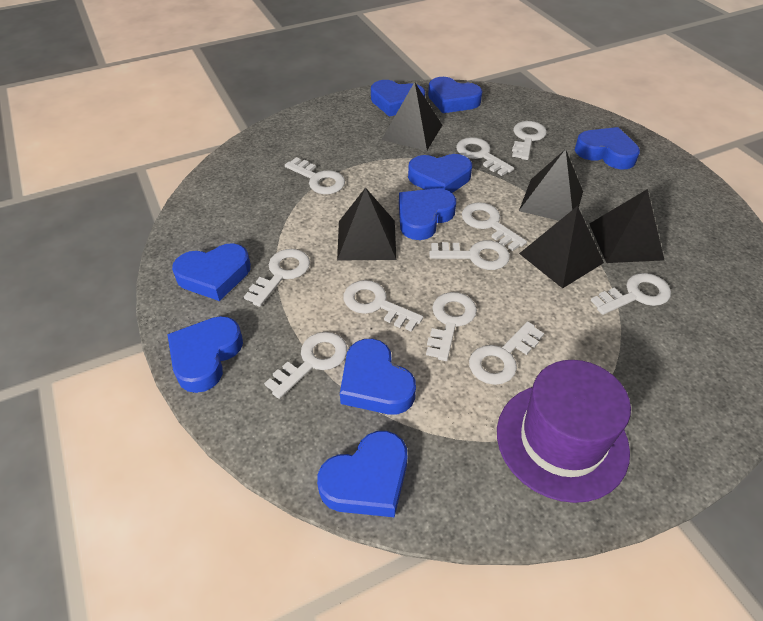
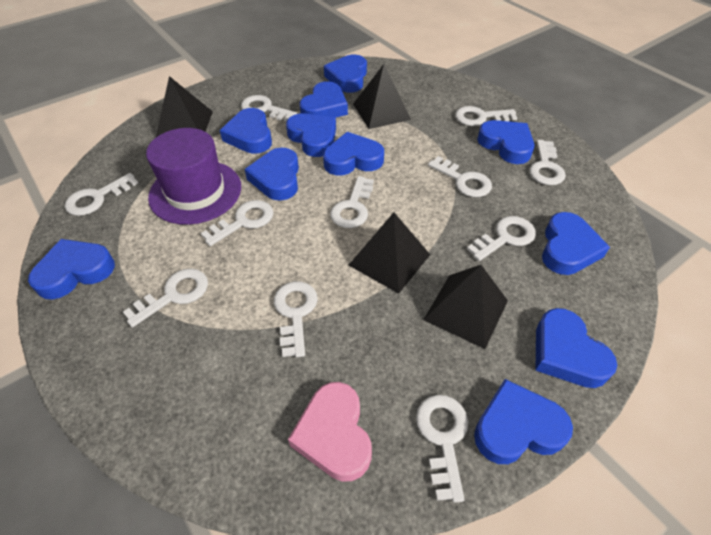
black pyramid: [337,187,396,261] [382,82,442,151] [519,149,583,221] [519,206,604,288] [589,189,664,263] = 5 -> [156,76,213,137] [349,212,430,294] [353,64,411,129] [424,265,508,349] = 4
blue heart: [167,316,243,393] [172,243,251,301] [317,431,407,517] [340,339,416,415] [371,80,425,117] [399,188,456,240] [408,154,472,193] [428,77,482,113] [575,127,640,170] = 9 -> [28,239,115,299] [220,108,272,154] [245,148,299,201] [286,113,336,157] [299,81,348,118] [323,132,384,175] [324,55,367,93] [474,379,573,464] [477,120,535,164] [536,308,617,388] [542,212,610,275] = 11
pink heart: none = 0 -> [288,382,372,482] = 1

